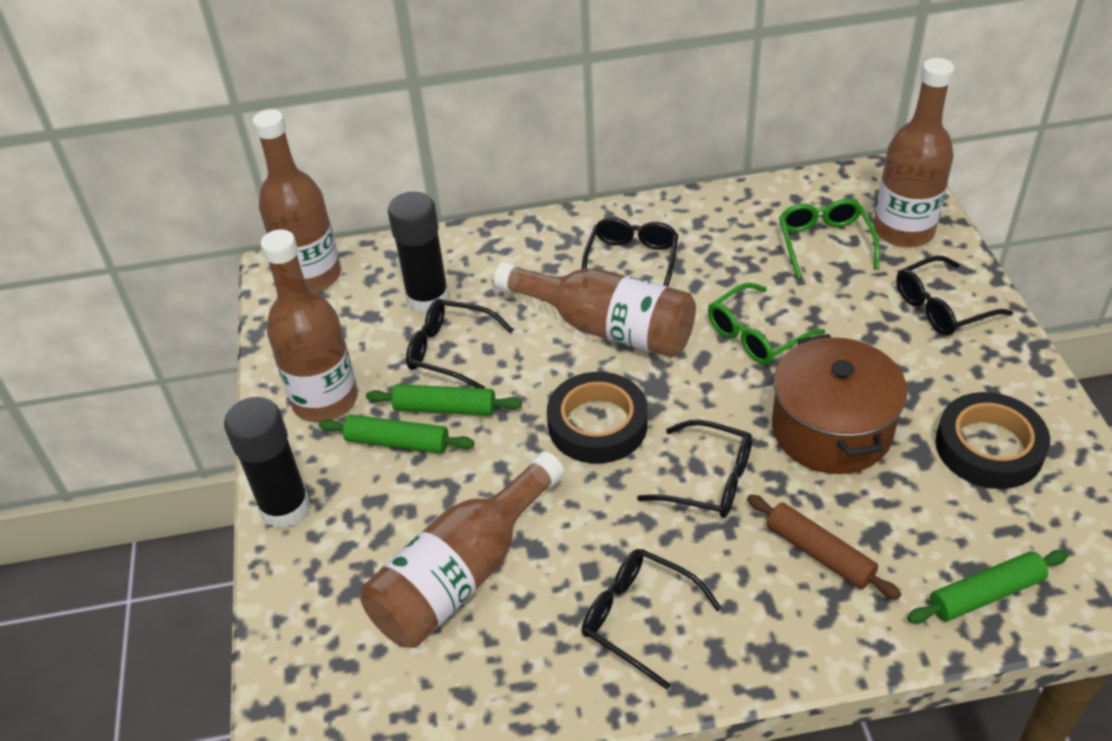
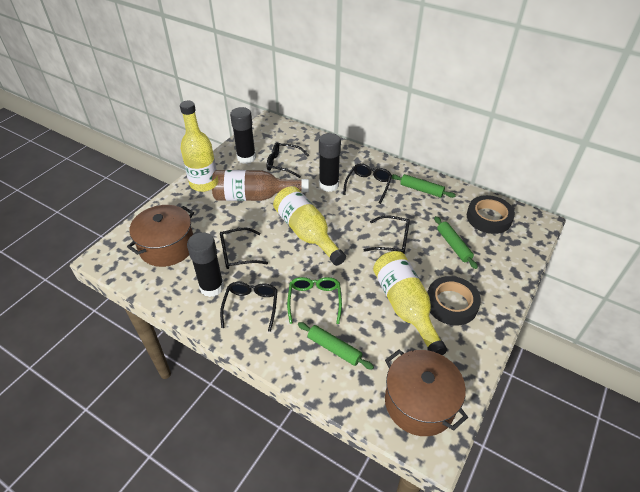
black glue stick: [224,397,311,528] [388,192,449,314] = 2 -> [187,232,224,297] [230,107,256,164] [319,133,341,192] = 3
brown bottle: [253,109,341,292] [261,229,358,422] [361,451,564,648] [494,262,696,358] [873,58,954,248] = 5 -> [212,170,309,201] = 1
brown pot: [772,334,907,474] = 1 -> [127,205,194,267] [385,350,468,436] = 2
brown rolling pin: [747,494,901,599] = 1 -> none = 0
green glasses: [708,283,826,365] [779,199,880,279] = 2 -> [287,277,342,324] = 1
yellow bottle: none = 0 -> [180,101,217,192] [273,186,346,266] [373,251,447,355] = 3

